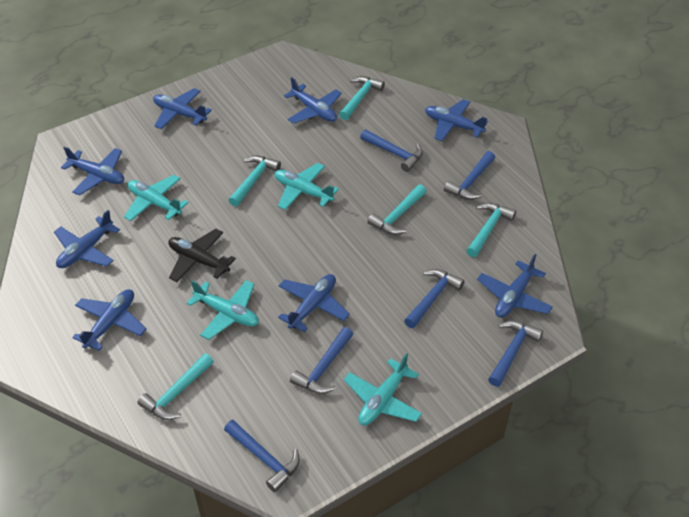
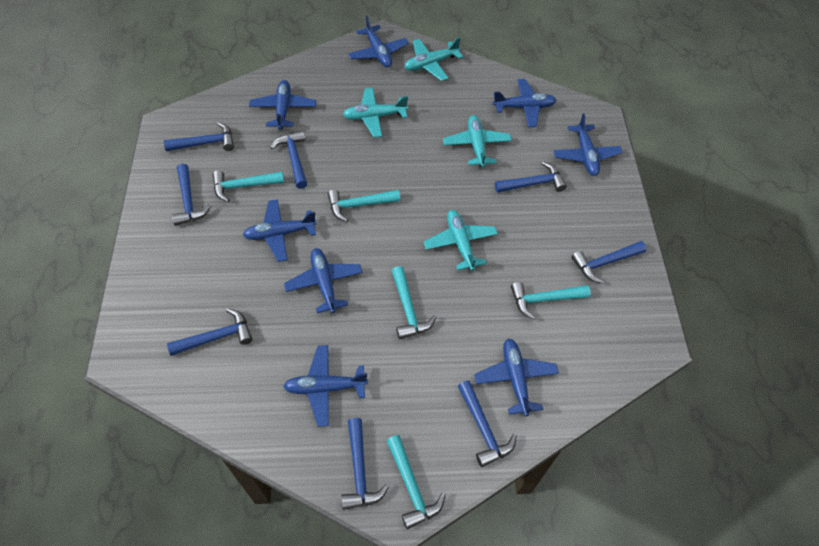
black plane: [169,229,236,282] = 1 -> none = 0
blue hammer: [224,420,300,492] [290,327,353,394] [360,129,423,172] [404,269,465,328] [444,151,495,200] [488,320,543,387] = 6 -> [164,122,234,151] [167,308,253,356] [172,164,211,226] [270,130,307,189] [341,418,389,510] [458,381,517,467] [495,162,567,193] [571,241,647,284] = 8

